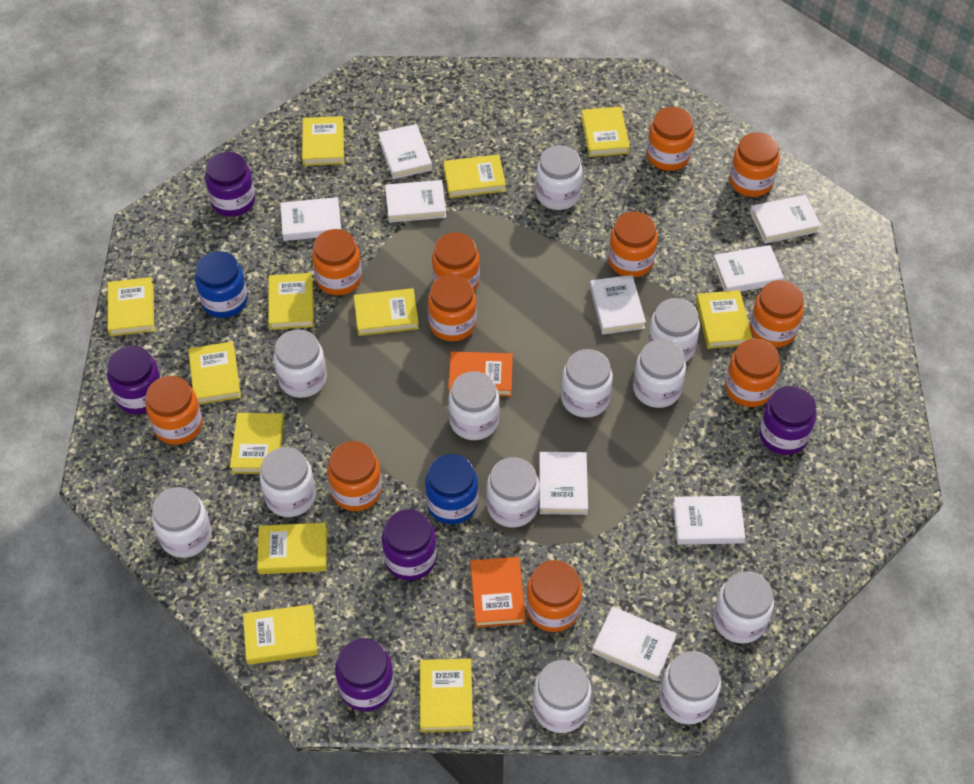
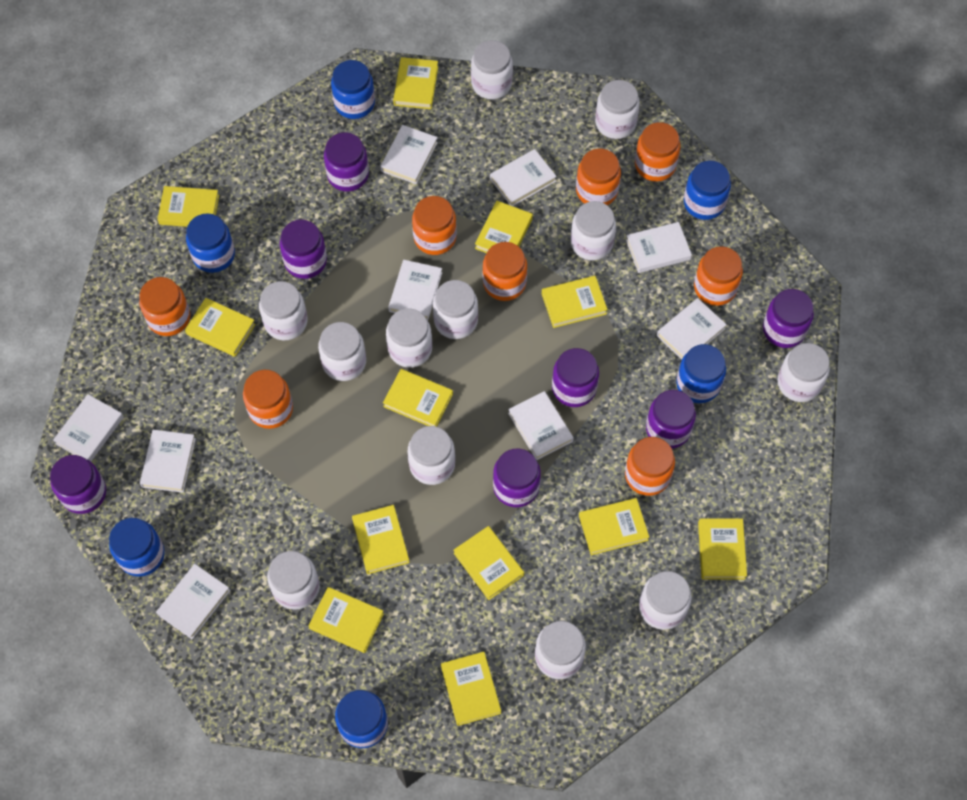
blue jar: [195,251,248,318] [425,454,478,524] = 2 -> [109,518,165,577] [186,213,235,273] [331,60,375,119] [335,690,388,748] [676,344,726,403] [684,161,731,220] = 6
orange book: [448,352,513,397] [470,557,526,628] = 2 -> none = 0
orange jar: [146,376,203,445] [312,229,362,295] [327,441,382,511] [428,274,477,341] [432,232,480,291] [526,560,582,632] [608,211,658,277] [647,107,694,171] [725,339,780,407] [730,132,780,197] [750,280,804,348] = 11 -> [139,277,190,336] [243,370,293,429] [412,196,457,255] [483,242,527,301] [576,148,621,205] [625,437,675,496] [635,122,681,182] [694,246,743,306] = 8
purple jar: [107,346,161,414] [205,152,255,217] [335,638,394,711] [382,509,437,581] [759,386,816,455] = 5 -> [50,455,106,514] [280,220,327,279] [324,132,369,191] [493,449,541,507] [552,348,599,407] [646,390,696,449] [763,289,814,348] = 7

